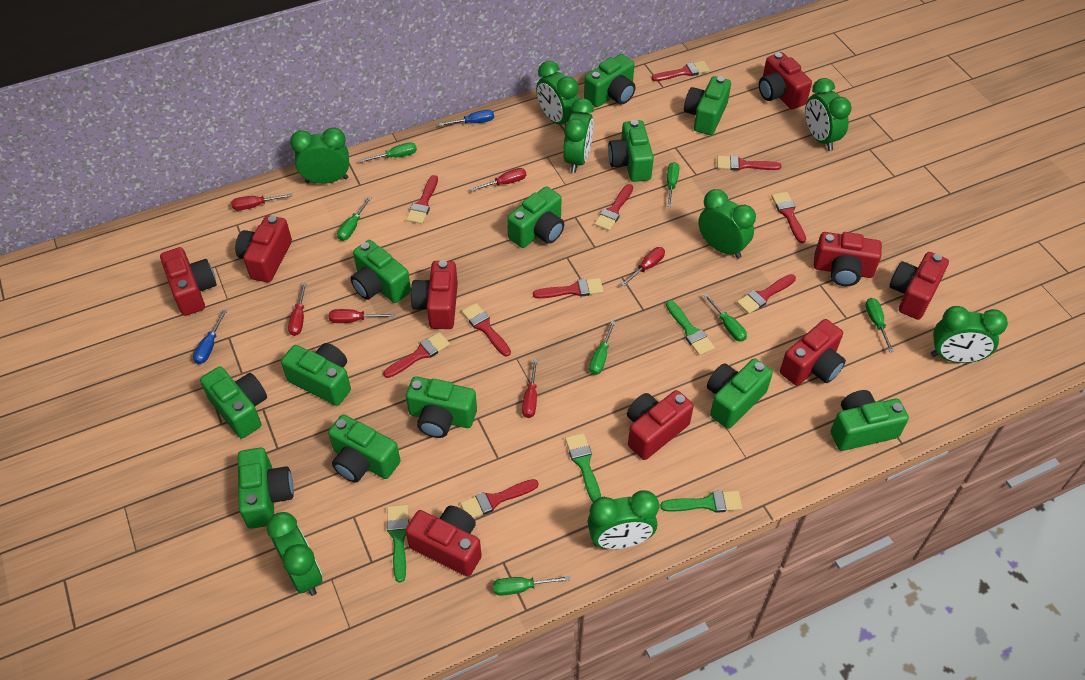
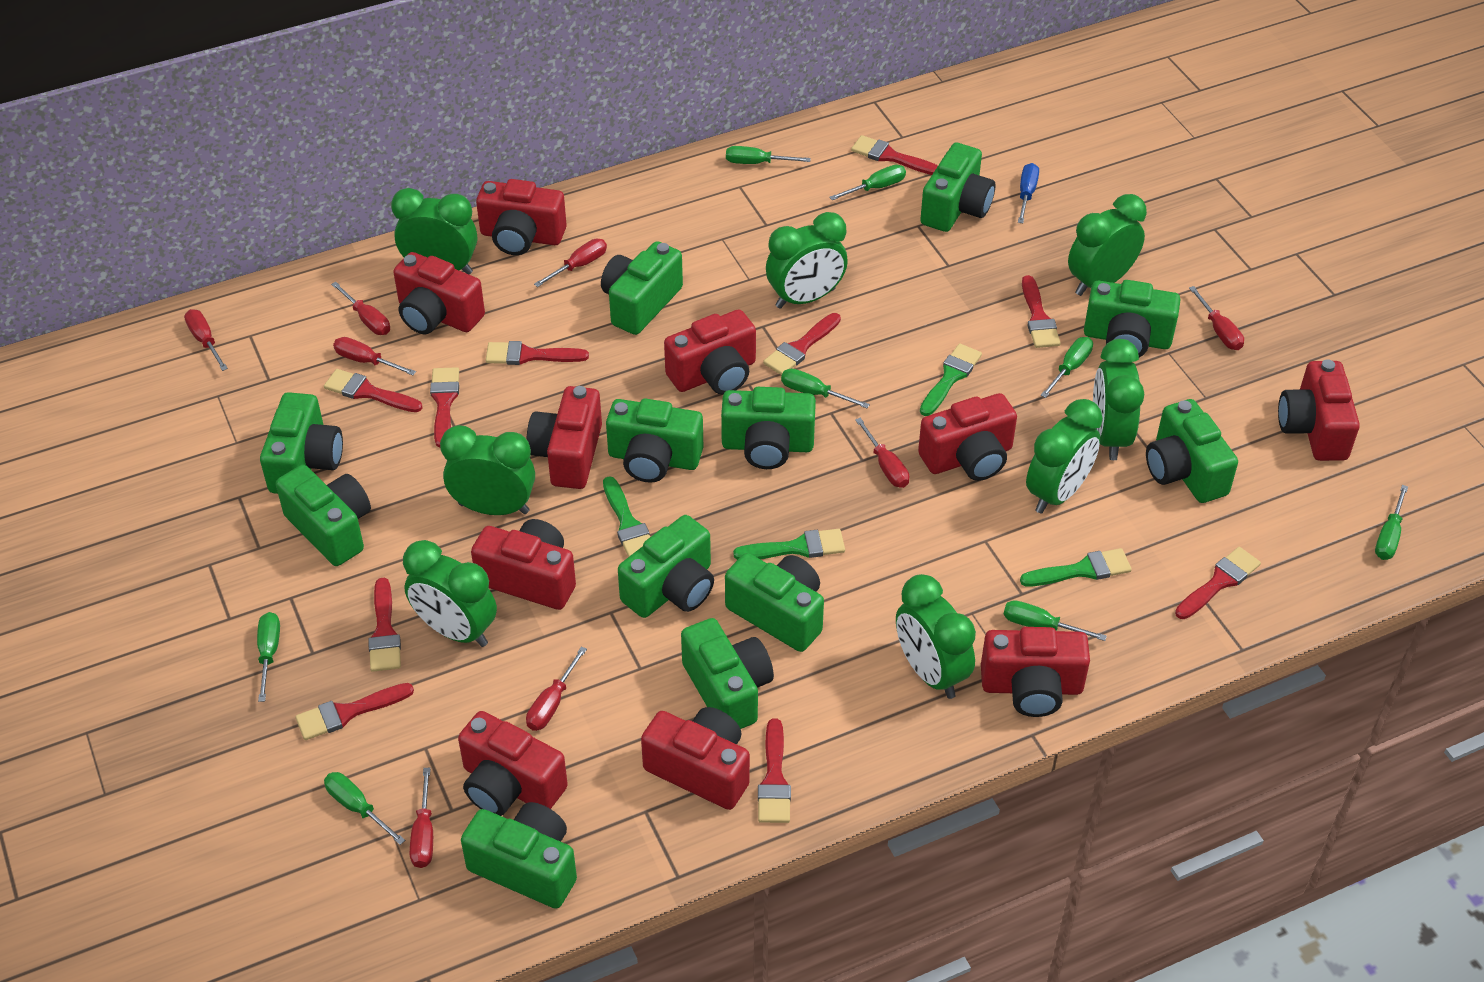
blue screwdriver: [193,310,227,364] [439,110,494,126] = 2 -> [1018,163,1039,223] = 1
green screwdriver: [337,196,372,241] [360,142,417,162] [493,576,570,596] [589,321,616,375] [667,162,679,207] [704,294,747,342] [865,298,894,352] = 7 -> [257,612,280,702] [324,772,405,845] [726,146,811,164] [781,368,870,408] [829,165,906,200] [1003,600,1107,641] [1040,337,1093,398] [1375,485,1408,560] = 8
red camera: [160,247,217,316] [235,215,292,282] [405,506,482,577] [411,260,458,329] [627,390,694,460] [759,52,812,109] [780,319,846,386] [814,232,882,286] [889,252,949,320] = 9 -> [393,252,485,335] [458,711,568,816] [471,519,576,610] [476,179,567,255] [527,386,602,489] [641,707,750,810] [664,309,756,395] [918,393,1017,481] [981,627,1090,717] [1278,359,1360,461] = 10
red screwdriver: [231,193,292,210] [288,282,307,336] [329,309,394,323] [471,168,526,191] [522,359,538,418] [621,247,665,287] = 6 -> [184,309,228,371] [331,282,390,335] [333,337,416,375] [410,768,433,868] [526,646,587,731] [534,239,607,287] [855,418,909,488] [1189,286,1244,350] = 8

